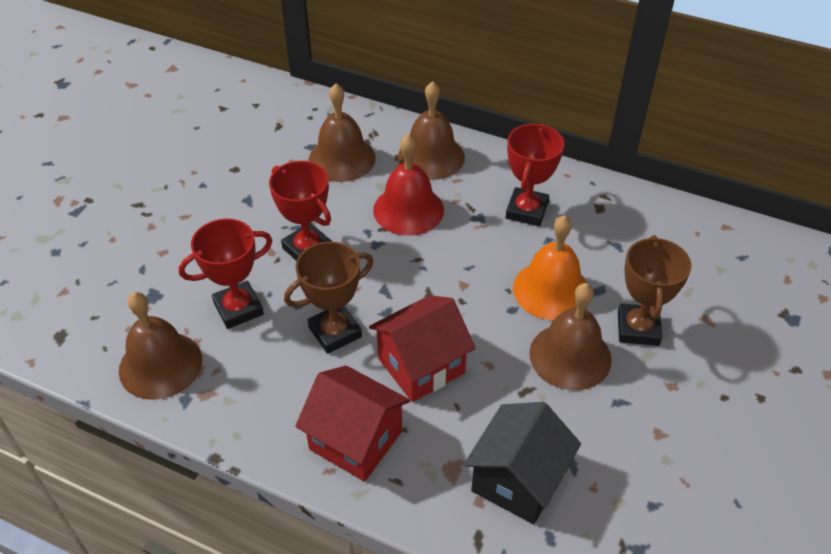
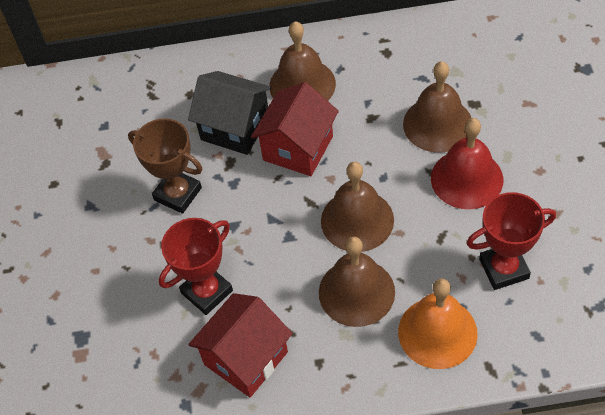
brown trophy: [284,242,373,354] [618,235,691,346] = 2 -> [128,118,202,214] = 1
red trophy: [179,219,273,329] [269,161,332,261] [506,124,564,226] = 3 -> [159,218,233,315] [466,192,556,290] = 2

